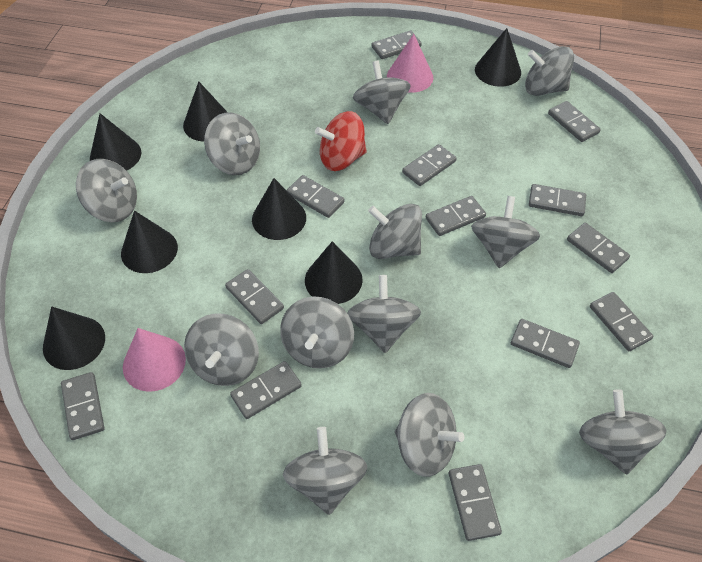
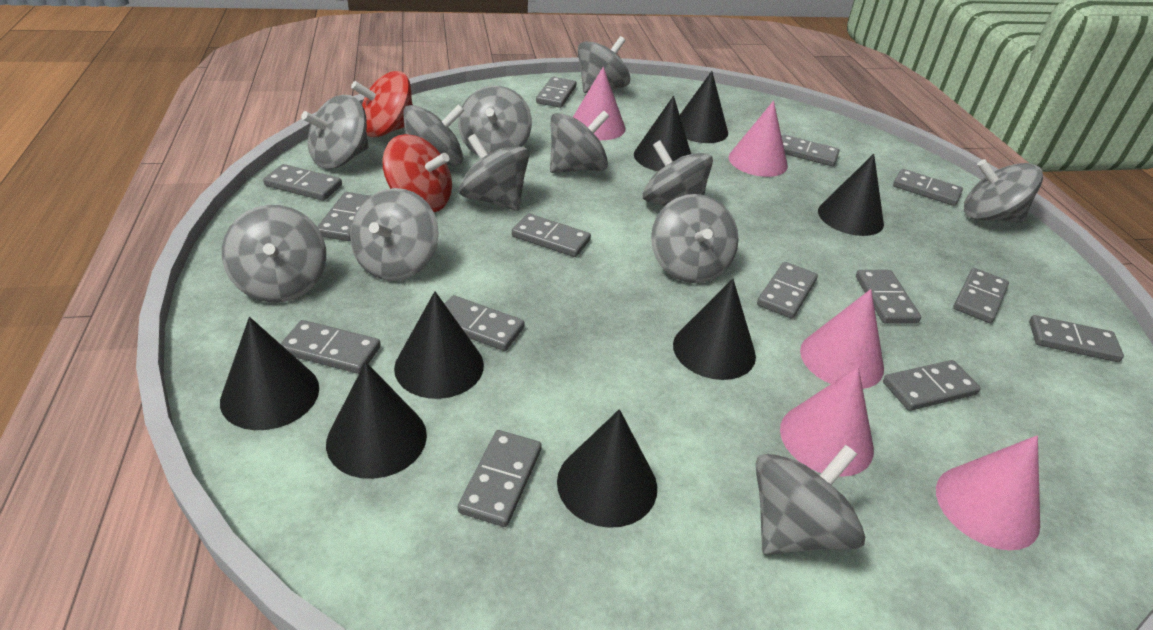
black cone: [43,306,105,370] [90,113,141,171] [121,210,178,273] [183,81,228,142] [252,178,306,240] [305,241,363,304] [475,28,521,87] = 7 -> [220,317,319,430] [326,362,427,479] [394,291,484,399] [557,409,657,528] [634,96,691,171] [673,279,756,380] [680,71,728,143] [818,154,884,236] = 8
grey domino: [61,372,104,440] [225,269,284,324] [230,361,302,419] [287,175,344,218] [372,30,422,59] [402,144,457,186] [426,196,486,236] [449,464,502,541] [511,319,580,368] [529,184,586,216] [548,101,601,142] [567,223,630,273] [590,292,653,351] = 13 -> [263,164,342,201] [280,320,381,374] [317,192,370,241] [445,295,525,351] [458,430,542,527] [512,213,591,257] [536,77,576,108] [757,262,818,319] [782,135,840,166] [856,270,921,324] [883,360,981,411] [893,169,963,206] [953,268,1009,323] [1029,315,1124,362] = 14
pink cone: [123,328,186,392] [387,34,433,93] = 2 -> [573,67,625,140] [728,101,788,177] [780,367,874,477] [800,289,884,389] [936,435,1040,550] = 5
red spinning top: [315,111,367,171] = 1 -> [351,71,413,137] [382,134,452,212] = 2

